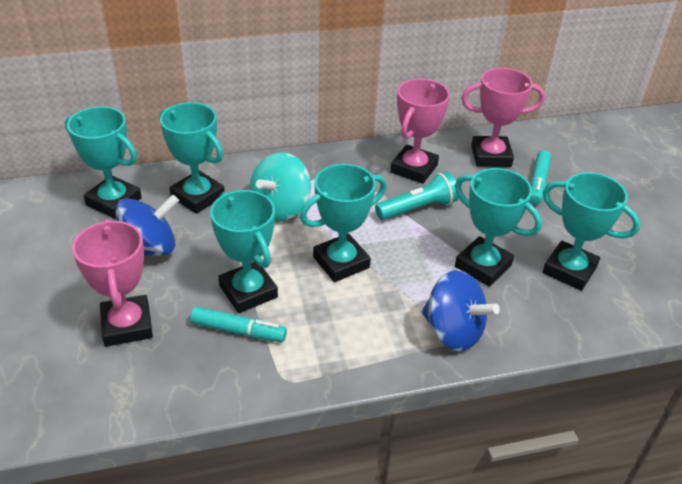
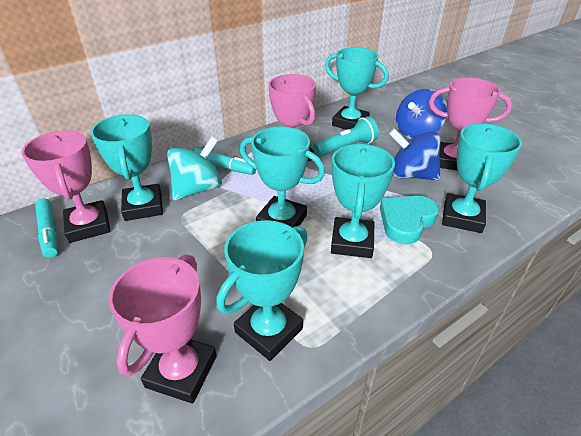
pink trophy: [72,219,153,347] [390,79,450,184] [461,68,545,167] = 3 -> [22,130,110,243] [109,254,217,404] [268,74,316,162] [429,77,512,170] = 4
turquoise heart: none = 0 -> [380,196,439,244] = 1

